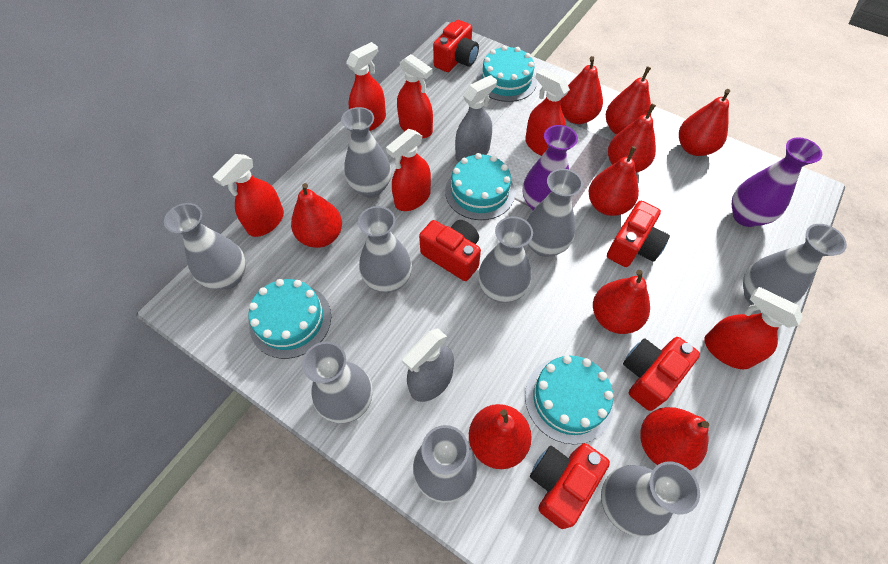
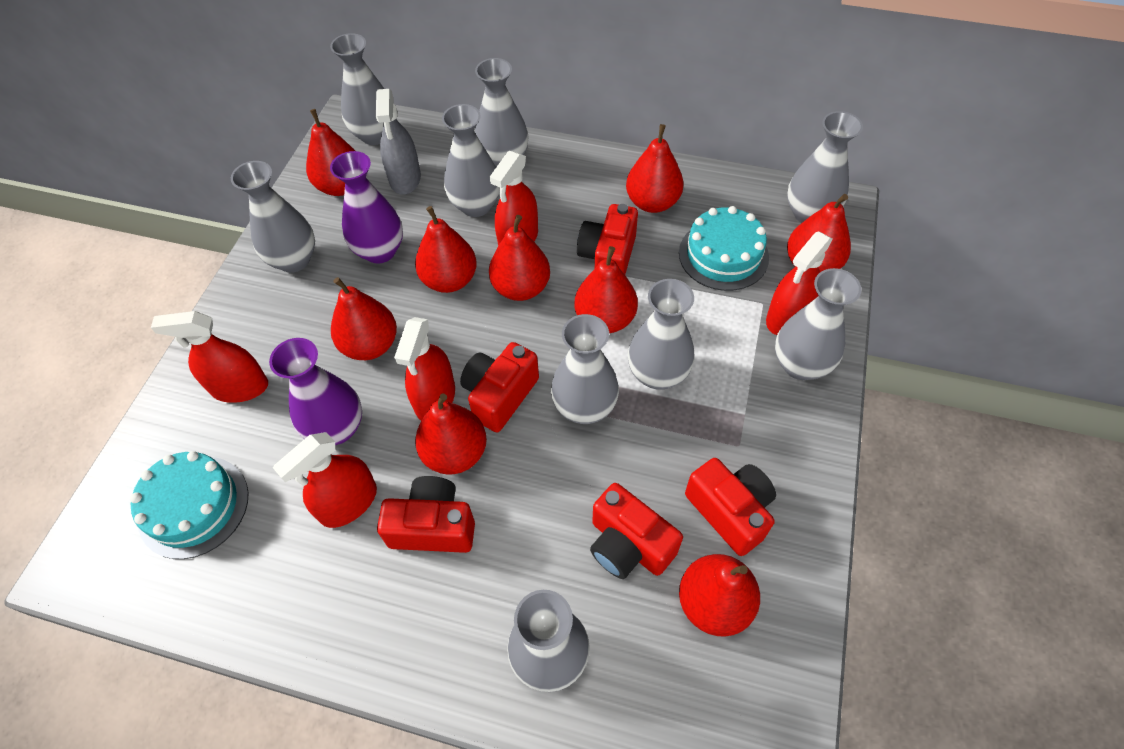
grey spray bottle: [402,328,454,402] [455,75,497,162] = 2 -> [376,89,421,195] = 1
red spray bottle: [213,154,284,237] [346,42,386,131] [386,129,431,211] [397,54,433,138] [525,68,570,156] [704,287,803,369] = 6 -> [151,311,268,403] [273,432,377,528] [394,317,455,421] [490,151,538,246] [766,231,833,335] = 5
turquoise cake: [249,279,331,359] [445,153,515,220] [477,45,537,102] [525,355,614,444] = 4 -> [130,451,248,559] [679,206,769,291] = 2

